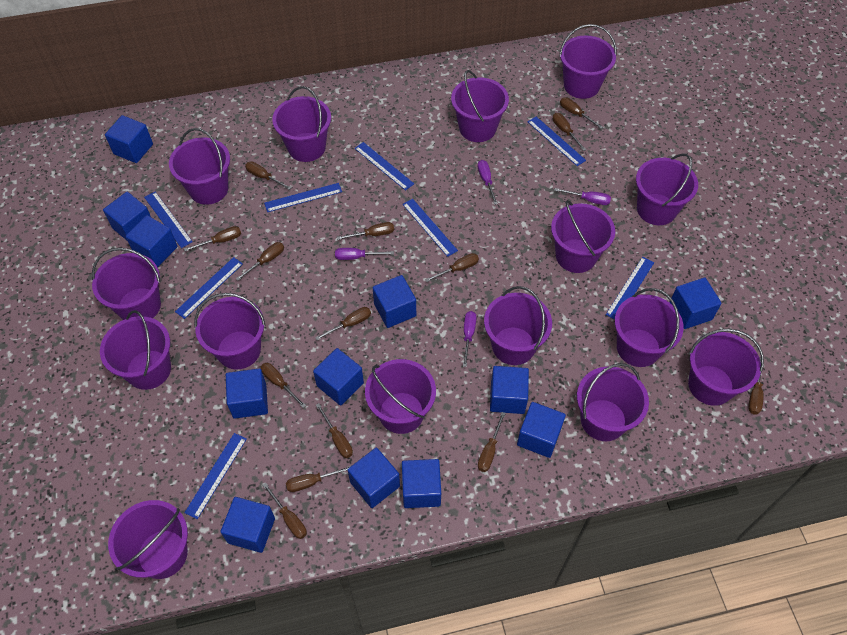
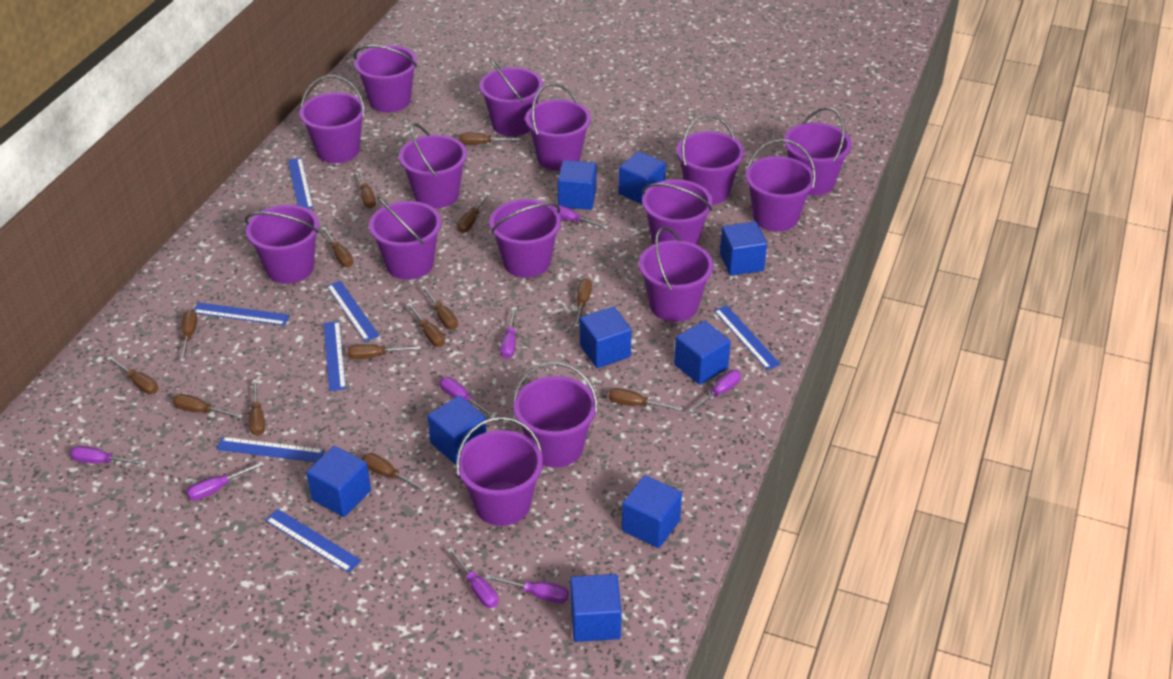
blue cube: [103,192,151,240] [105,115,153,163] [126,215,177,267] [221,497,275,553] [226,369,268,419] [313,348,364,406] [348,448,400,508] [373,275,416,328] [402,459,441,508] [490,366,529,414] [517,402,566,458] [669,278,722,329] = 12 -> [306,446,371,517] [427,395,487,464] [558,160,597,210] [570,574,622,642] [580,306,632,368] [618,151,666,204] [622,475,682,548] [674,320,731,385] [720,222,767,276] = 9
blue ruler: [144,192,193,248] [175,257,243,319] [184,433,247,519] [264,183,342,212] [355,142,414,191] [402,199,458,257] [528,117,586,166] [606,257,654,319] = 8 -> [194,302,290,326] [217,437,325,462] [265,509,361,573] [288,158,313,209] [324,321,346,391] [327,281,379,342] [714,305,781,370] = 7
purple screwdriver: [335,248,394,260] [463,311,476,367] [478,160,498,205] [554,188,611,205] = 4 -> [70,446,147,465] [186,462,264,500] [440,377,496,418] [447,548,498,608] [485,575,569,603] [500,307,517,359] [553,204,608,229] [689,370,741,413] = 8

